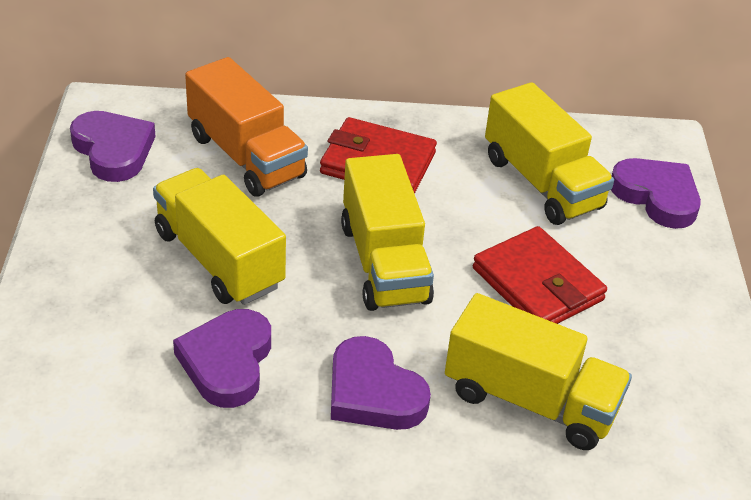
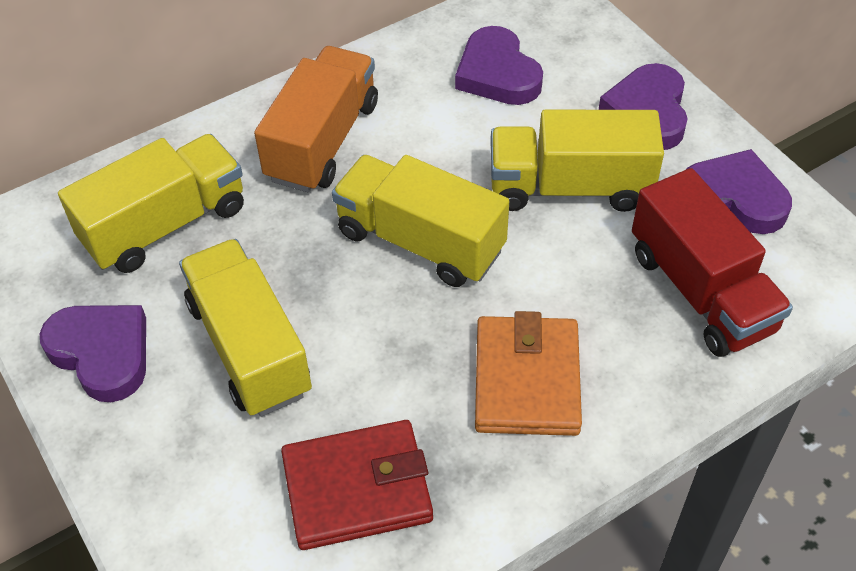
orange wallet: none = 0 -> [475,311,582,436] = 1
red truck: none = 0 -> [632,168,793,357] = 1
red wallet: [320,117,437,194] [473,226,607,324] = 2 -> [281,420,433,550] = 1

